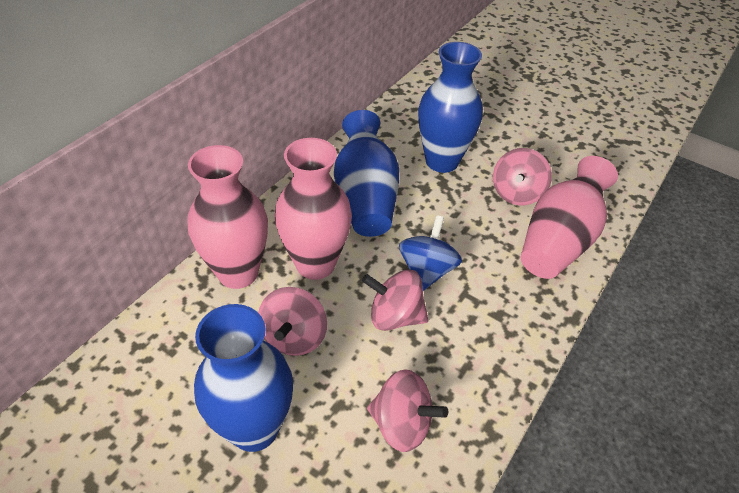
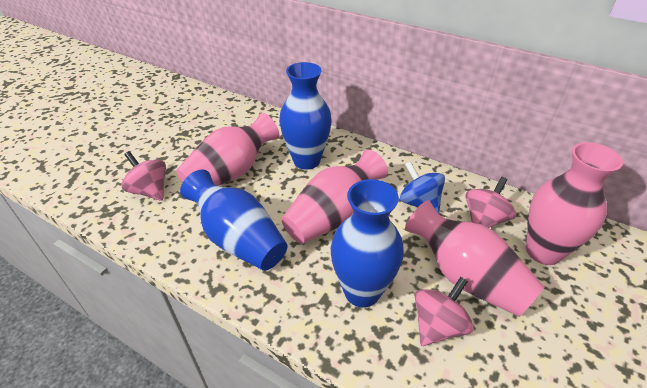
pink spinning top: [258,287,327,356] [362,269,429,331] [367,369,448,452] [493,148,552,205] = 4 -> [121,151,166,201] [415,277,474,346] [466,177,516,228] = 3
pink vase: [187,145,268,289] [275,138,352,280] [521,156,618,279] = 3 -> [176,113,279,186] [282,150,388,244] [405,200,544,317] [526,142,623,265] = 4

